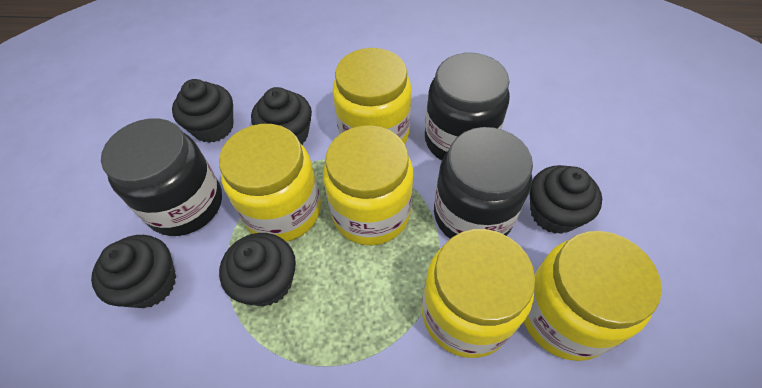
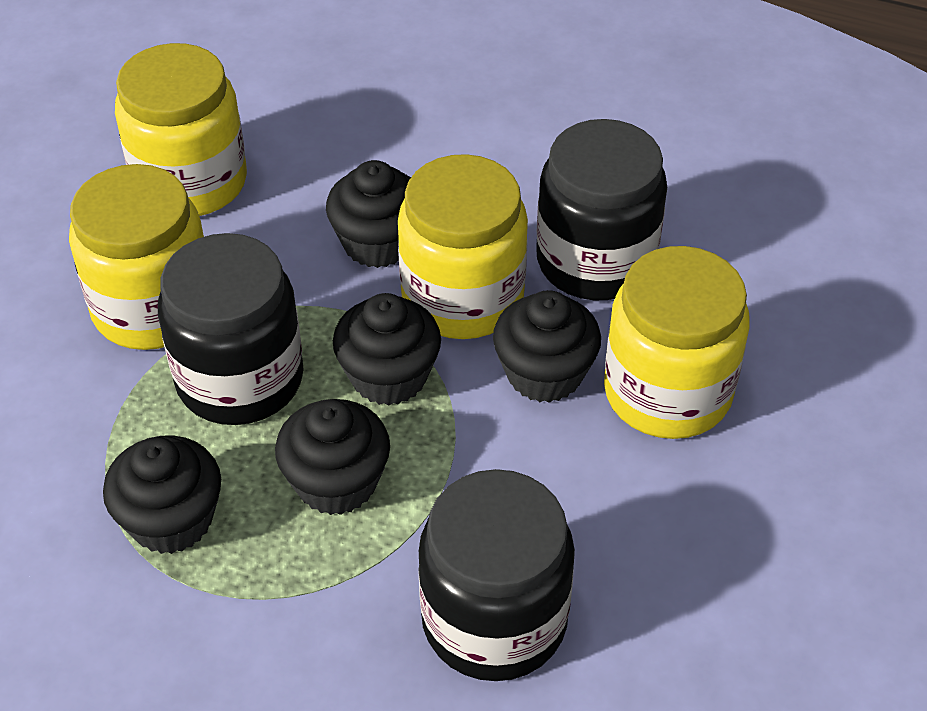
yellow jar: [219,124,321,242] [323,125,413,245] [333,48,411,144] [422,229,535,358] [524,231,662,361] = 5 -> [69,164,204,350] [115,43,247,216] [398,154,528,339] [604,246,750,439] = 4

